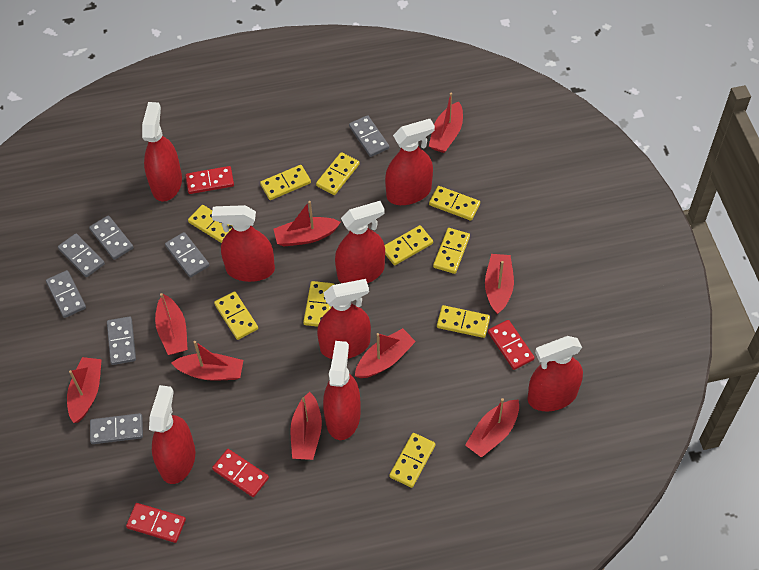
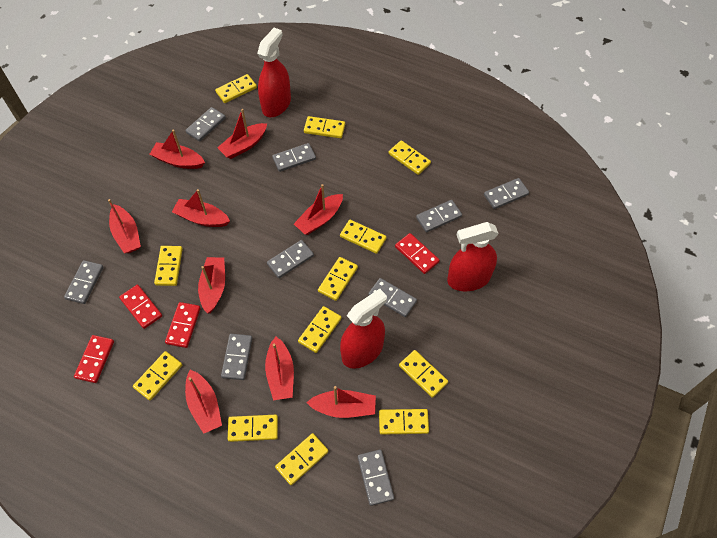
grey domino: [46,270,86,318] [58,233,105,277] [89,215,134,260] [90,413,143,444] [107,316,136,365] [165,232,210,277] [349,115,389,157] = 7 -> [64,260,104,304] [185,107,226,142] [221,334,252,380] [267,240,314,278] [272,143,316,172] [358,450,394,506] [368,278,417,317] [416,200,462,232] [484,178,529,209] = 9
red spray bottle: [142,102,182,202] [149,385,195,484] [212,205,275,282] [317,279,371,359] [323,341,361,440] [335,201,385,283] [385,119,435,205] [527,336,583,411] = 8 -> [257,28,291,117] [340,289,387,369] [447,222,499,291] = 3
yellow domino: [188,205,233,243] [214,291,258,340] [260,165,311,200] [303,281,335,327] [316,152,359,195] [384,225,433,265] [389,433,435,488] [429,186,480,221] [433,228,470,274] [437,305,490,338] = 10 -> [133,351,182,401] [154,246,183,286] [215,74,257,103] [228,415,278,442] [275,433,329,485] [298,306,342,353] [304,116,345,138] [318,257,358,301] [340,220,387,254] [379,409,429,435] [389,140,431,175] [399,350,448,398] = 12

